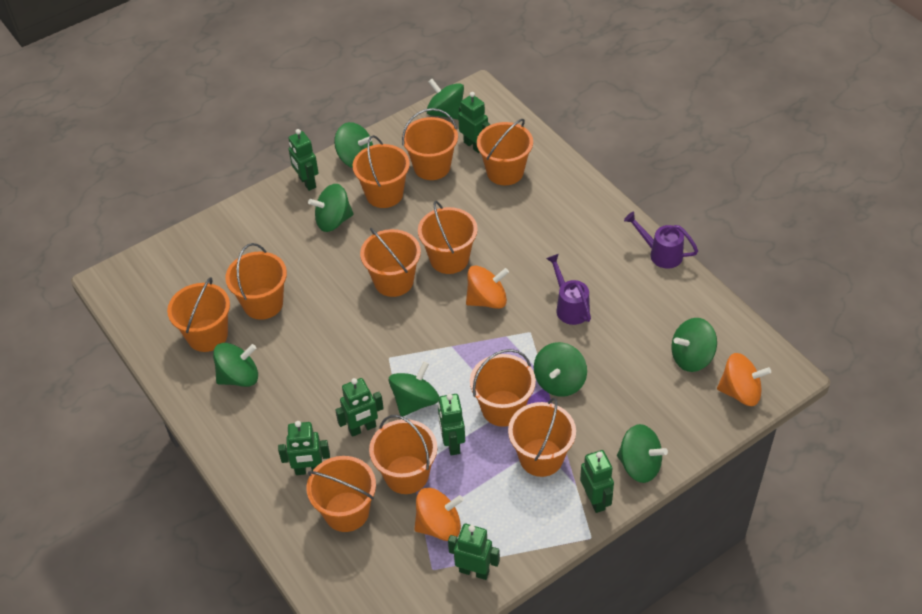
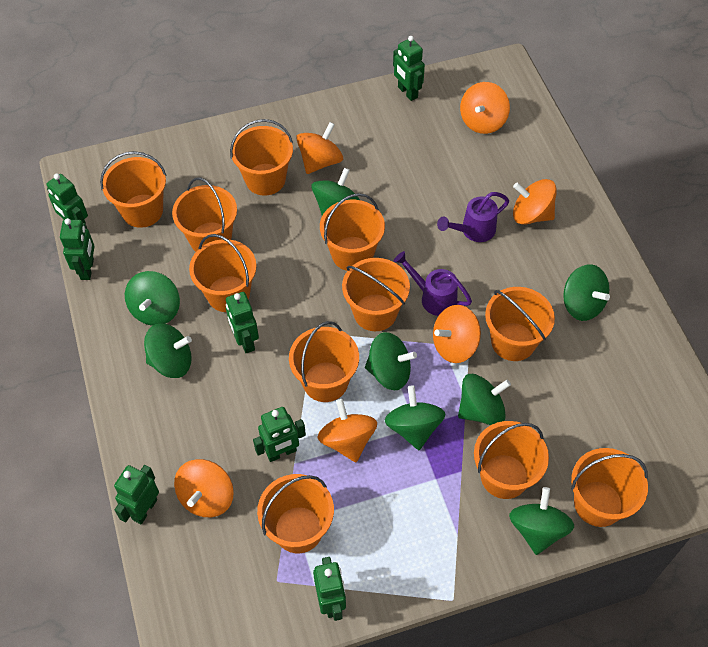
orange spinning top: [414,488,463,541] [466,266,509,309] [717,353,771,406] = 3 -> [174,459,234,517] [296,122,343,174] [318,399,377,462] [433,305,481,363] [460,82,510,134] [513,179,557,225] = 6

